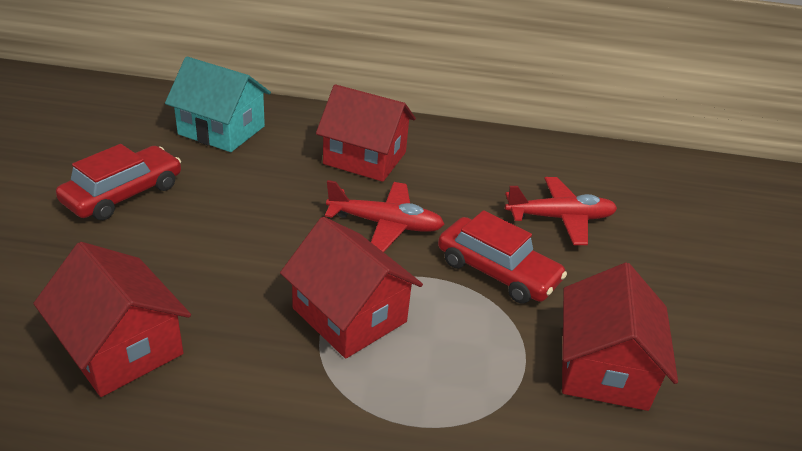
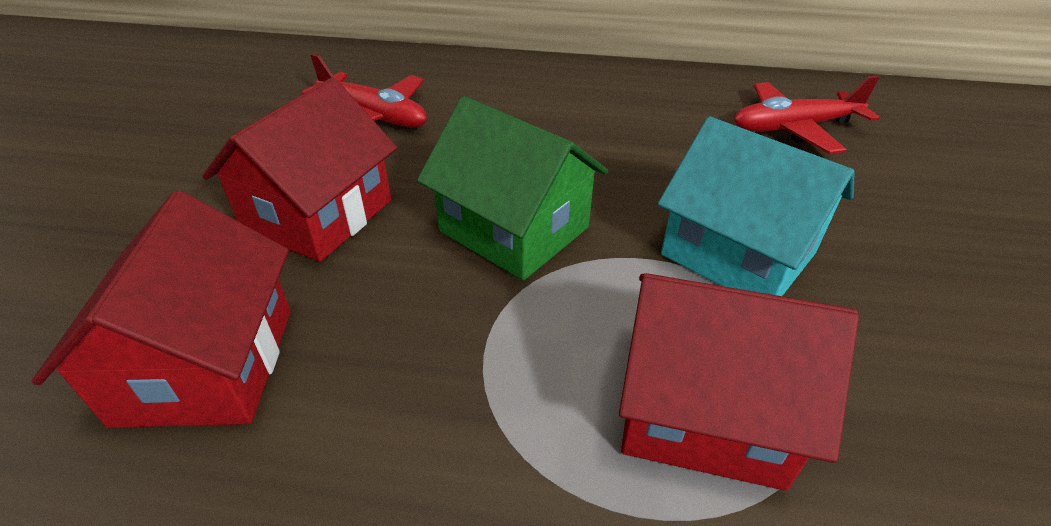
green house: none = 0 -> [417,96,608,281] = 1
red car: [56,144,181,220] [438,210,567,303] = 2 -> none = 0
red house: [33,242,191,397] [280,217,423,359] [316,84,416,182] [562,263,678,411] = 4 -> [32,191,291,428] [202,78,397,262] [619,273,859,491] = 3

